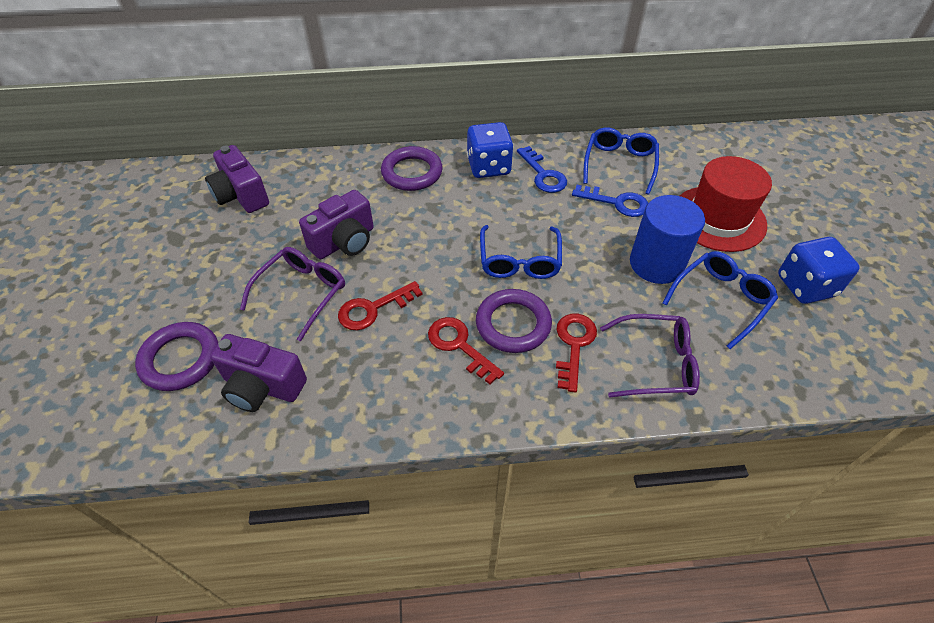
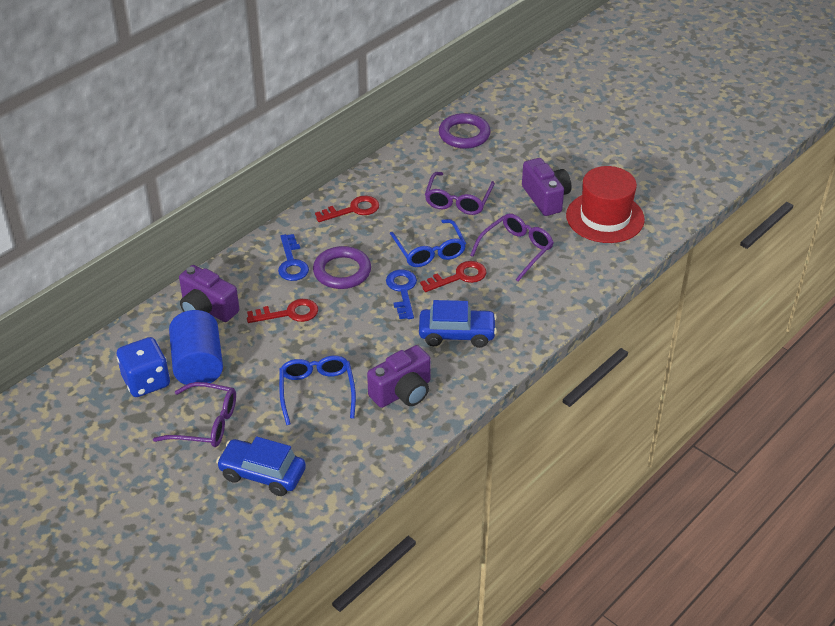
blue car: none = 0 -> [216,436,306,496] [419,300,497,348] = 2
blue dice: [467,122,514,178] [778,237,860,304] = 2 -> [117,337,170,397] = 1
blue glasses: [480,225,562,279] [583,127,659,194] [662,251,778,349] = 3 -> [279,356,356,425] [390,219,466,267] = 2
purple glasses: [240,247,345,342] [600,314,700,398] = 2 -> [153,382,236,447] [425,172,495,215] [470,213,554,282] = 3
purple ring: [135,322,218,391] [381,146,442,191] [476,289,552,353] = 3 -> [313,246,371,289] [439,113,491,149] = 2

